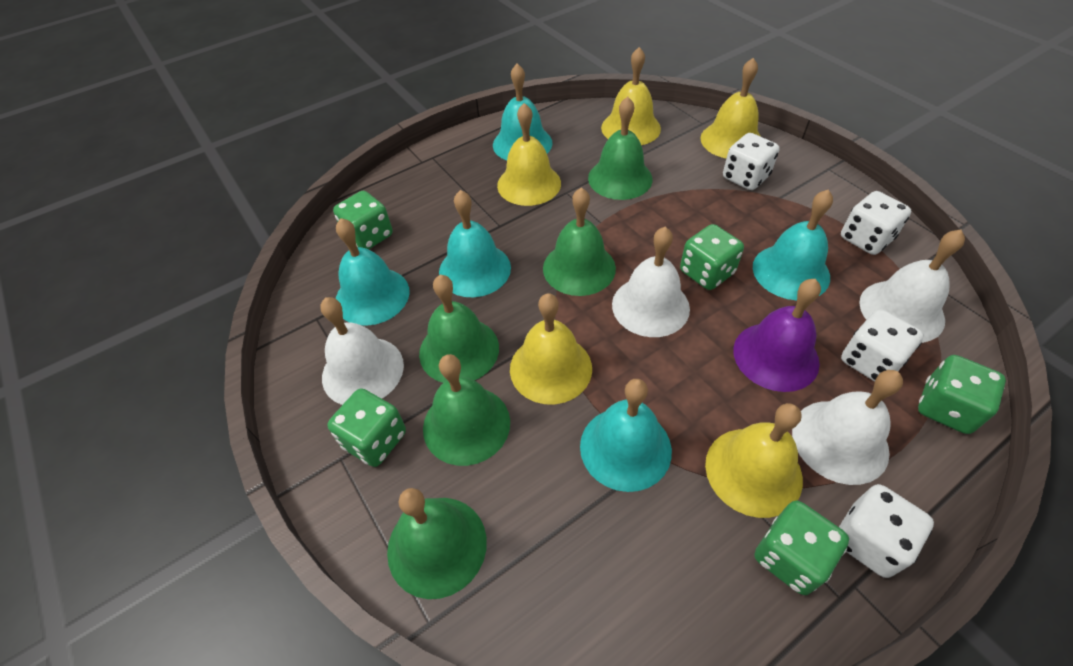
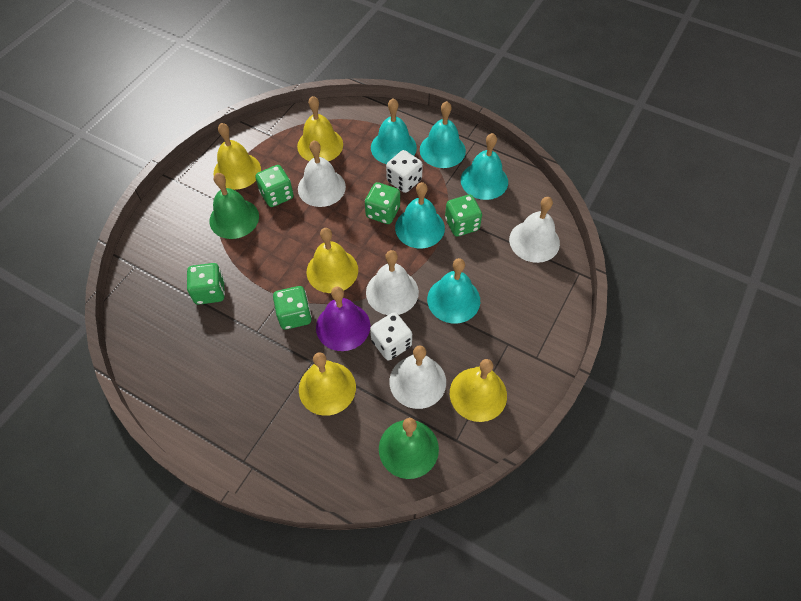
green bell: [387,488,487,599] [419,275,499,383] [423,354,510,466] [543,187,616,296] [588,96,652,200] = 5 -> [209,173,259,239] [379,418,439,479] = 2
white dice: [723,133,779,190] [839,484,934,578] [841,191,911,255] [841,309,924,382] = 4 -> [370,312,412,360] [386,150,423,193] = 2

